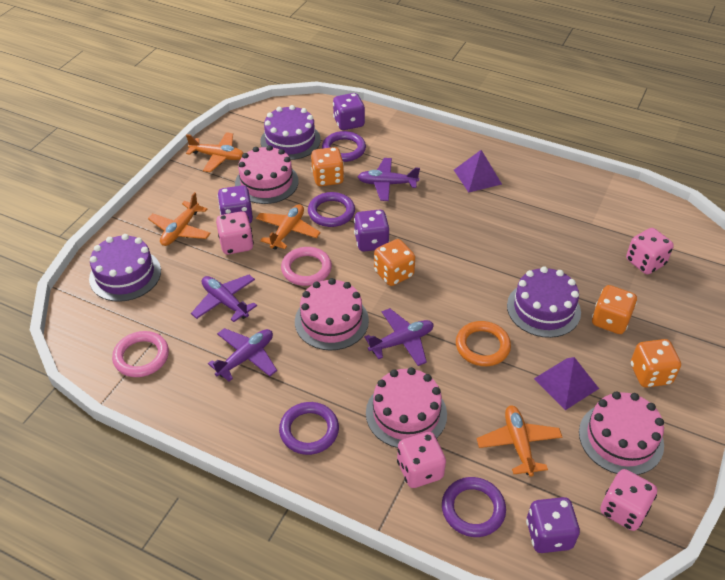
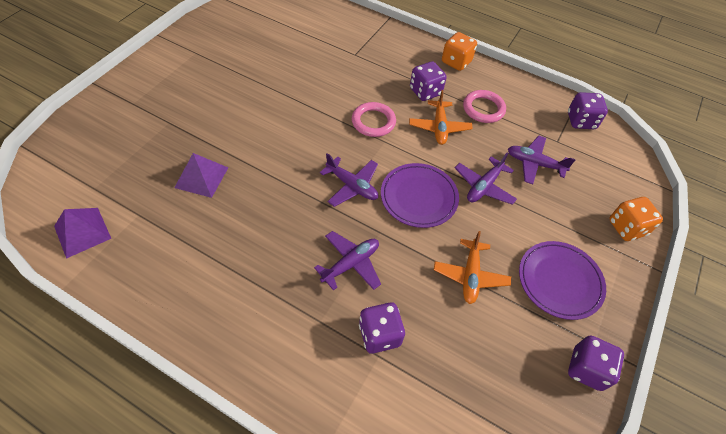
orange dice: [311,147,344,186] [374,239,415,286] [592,285,637,334] [631,339,681,387] = 4 -> [442,32,477,71] [609,197,663,241] = 2
orange plane: [148,192,211,246] [186,132,243,172] [256,204,321,250] [477,406,562,477] = 4 -> [409,90,473,145] [434,231,511,304] = 2
orange ring: [456,321,511,366] = 1 -> none = 0
pink cake: [235,145,299,204] [295,278,369,350] [366,367,447,448] [579,391,664,475] = 4 -> none = 0
pink dice: [216,211,254,255] [397,432,446,488] [600,469,657,531] [626,228,674,274] = 4 -> none = 0
purple cake: [89,234,161,302] [260,105,321,160] [507,266,581,338] = 3 -> none = 0
purple plate: none = 0 -> [381,163,459,228] [519,241,606,320] = 2
purple ring: [279,402,339,455] [308,192,355,227] [322,131,366,162] [442,477,506,537] = 4 -> none = 0

